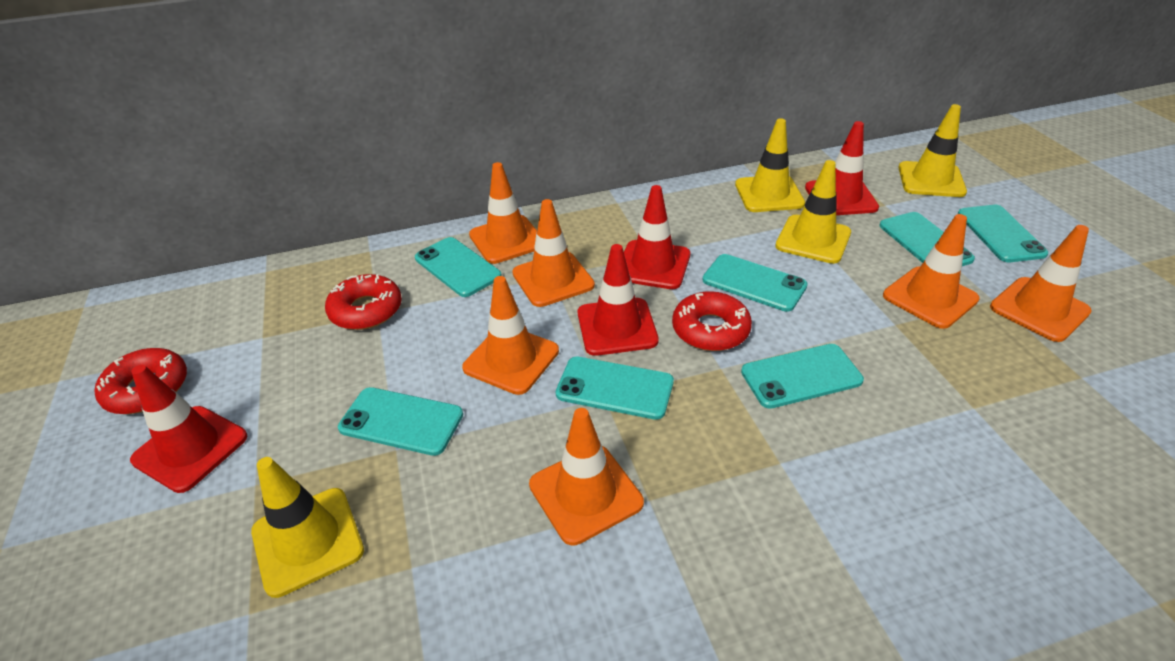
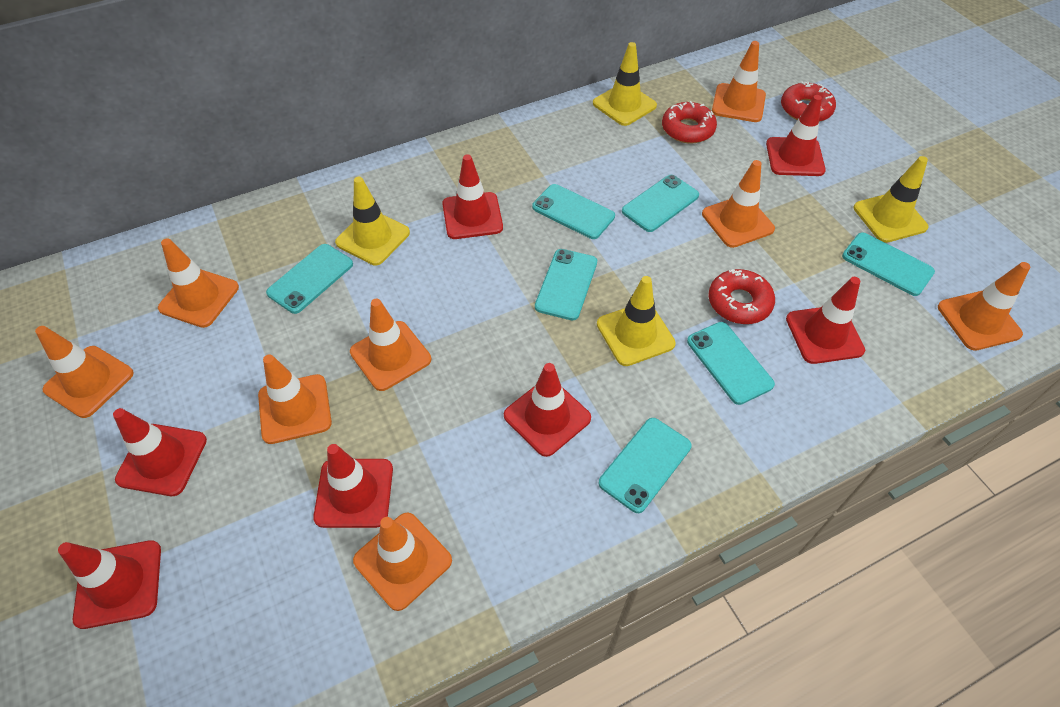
orange traffic cone: [462,276,559,395] [469,162,537,264] [512,199,595,307] [529,408,644,545] [883,214,980,329] [990,225,1092,342] = 6 -> [35,326,134,418] [158,238,239,328] [258,354,332,444] [350,299,431,391] [353,512,452,611] [702,160,775,248] [712,41,766,122] [938,262,1030,351] = 8
red traffic cone: [130,365,247,493] [578,244,659,356] [624,185,690,289] [805,121,879,215] = 4 -> [58,540,161,629] [113,408,207,496] [313,444,393,528] [442,154,503,239] [504,363,591,457] [766,95,826,176] [786,277,865,364] = 7

